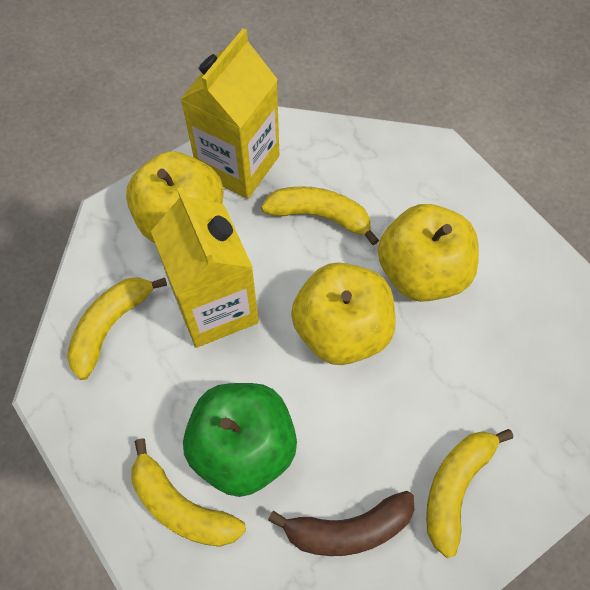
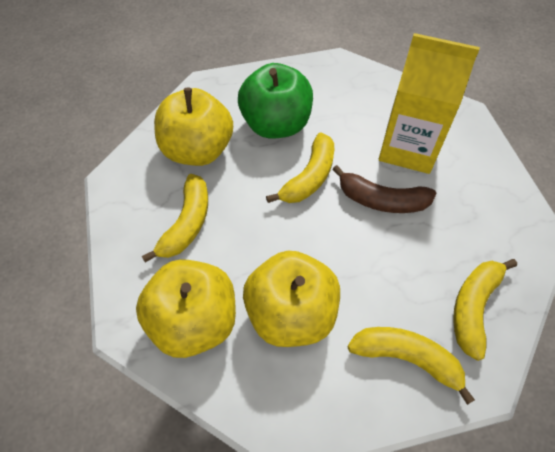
yellow carton: [151,187,259,348] [180,28,279,199] = 2 -> [379,33,480,174] = 1

